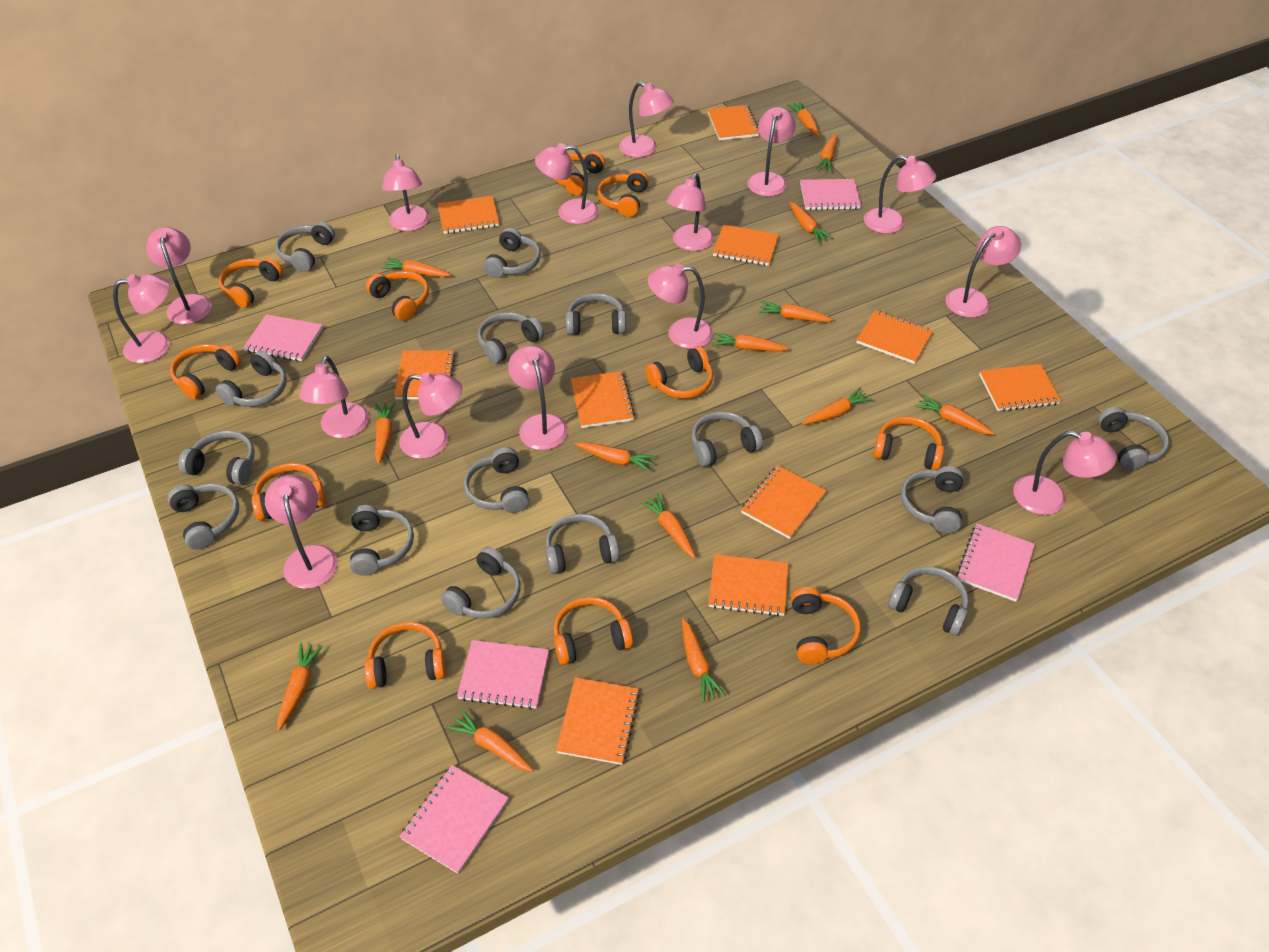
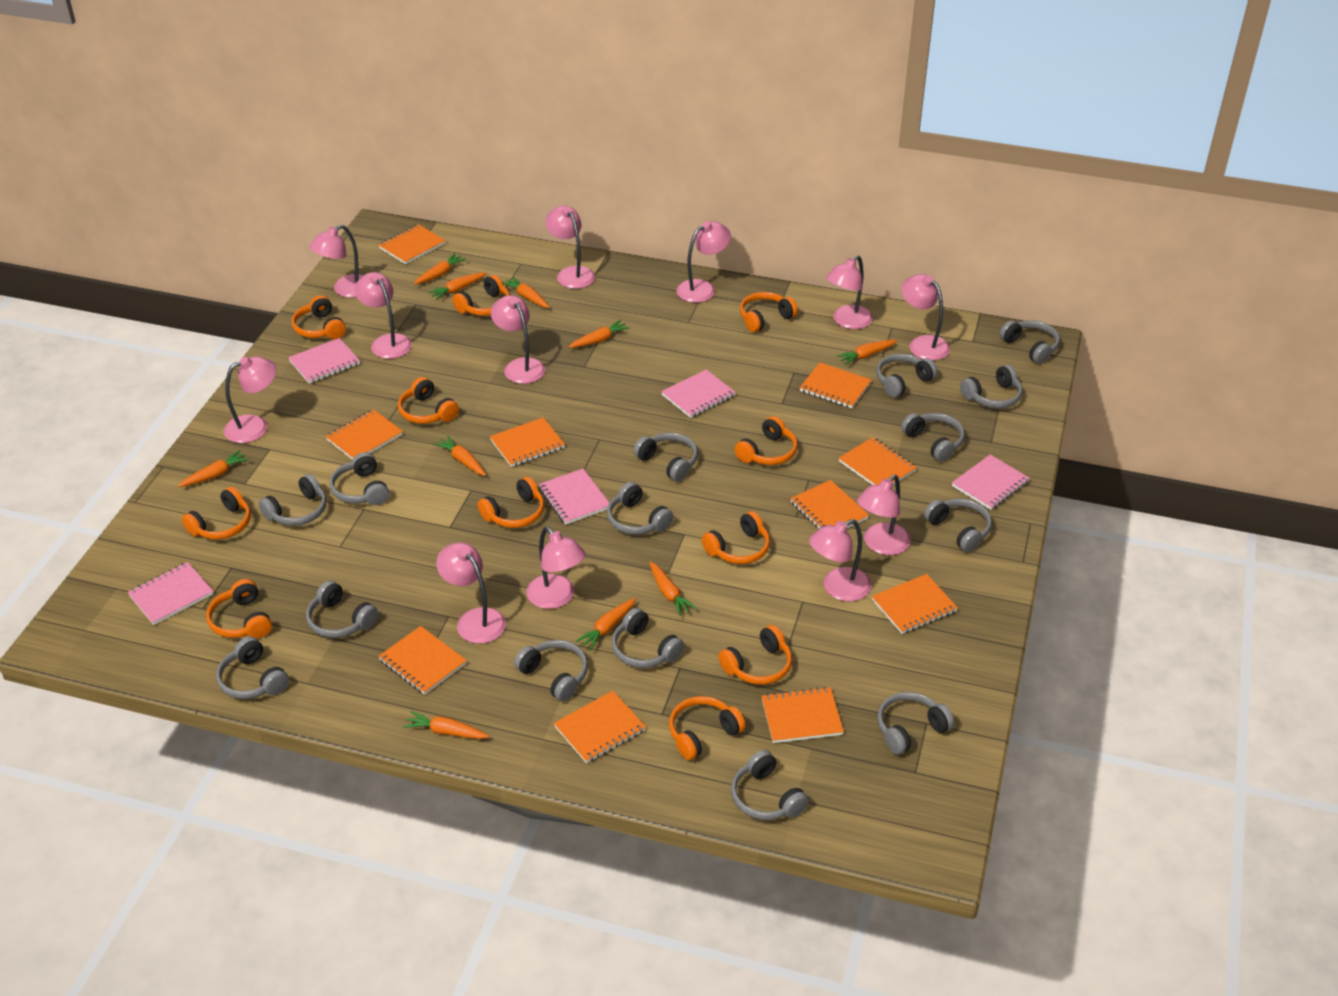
orange carrot: [277,643,323,731] [375,402,395,464] [381,257,451,277] [446,709,534,772] [575,442,656,472] [640,493,696,558] [682,618,725,702] [712,332,789,351] [758,301,833,322] [787,102,820,137] [790,202,832,243] [802,388,872,425] [816,134,837,171] [916,394,995,435] = 14 -> [178,450,249,487] [403,711,489,739] [414,253,466,285] [428,272,486,300] [434,435,486,476] [502,276,549,308] [569,320,630,348] [576,598,636,650] [649,561,697,616] [836,340,898,365] = 10
pink lamp: [113,274,170,363] [146,227,212,324] [265,474,338,589] [299,356,369,438] [382,154,430,231] [399,372,462,459] [508,345,568,450] [535,143,599,224] [619,82,674,158] [647,263,713,349] [666,173,714,251] [747,107,796,196] [864,155,936,234] [946,226,1021,318] [1013,431,1117,515] = 15 -> [224,356,277,443] [309,225,364,298] [355,272,412,359] [436,542,506,644] [491,295,545,384] [526,527,586,609] [545,206,595,289] [676,221,731,303] [809,519,871,602] [826,255,873,329] [857,475,911,555] [901,274,950,360] = 12

